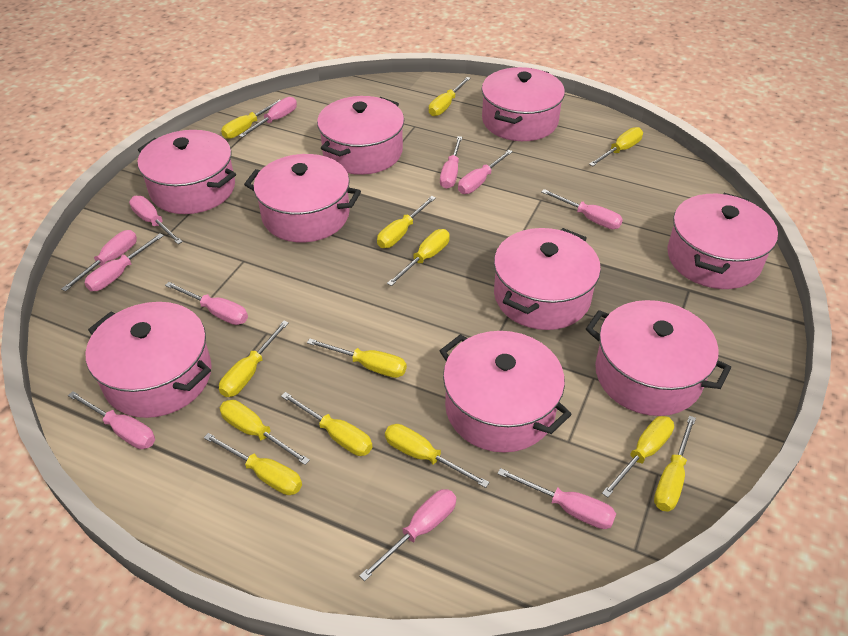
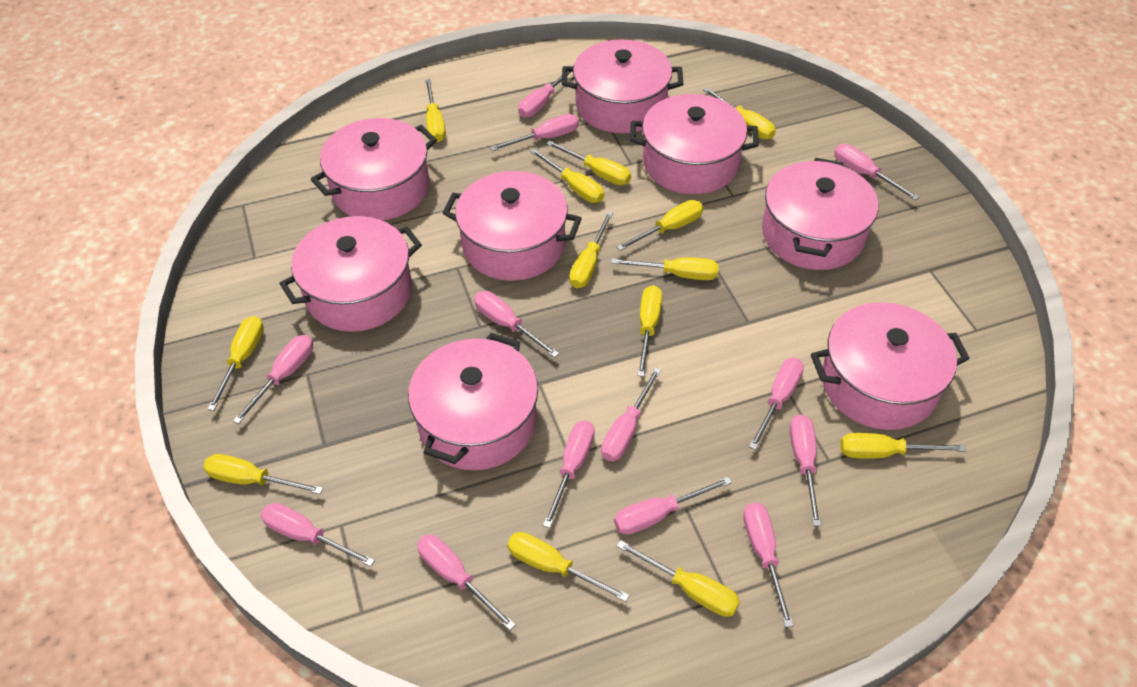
pink pot: [86,302,212,418] [138,130,236,214] [244,154,361,242] [317,96,404,175] [440,331,572,453] [482,67,565,141] [494,228,601,330] [586,300,731,416] [667,193,778,289] = 9 -> [279,216,422,332] [311,118,437,221] [408,333,538,470] [443,171,582,281] [562,40,683,133] [630,94,759,194] [762,158,878,270] [811,302,970,430] = 8
pink screwdriver: [62,230,137,291] [68,391,155,449] [84,233,164,291] [129,196,183,244] [165,282,248,325] [239,97,297,137] [359,489,456,581] [440,136,462,189] [458,150,513,194] [497,468,616,529] [542,189,623,229] = 11 -> [233,335,313,424] [261,503,375,567] [417,534,516,630] [474,291,559,358] [490,114,579,151] [518,65,574,118] [543,420,595,528] [601,367,661,461] [614,477,732,535] [743,502,794,628] [749,358,804,450] [790,414,821,526] [834,144,919,200] = 13

